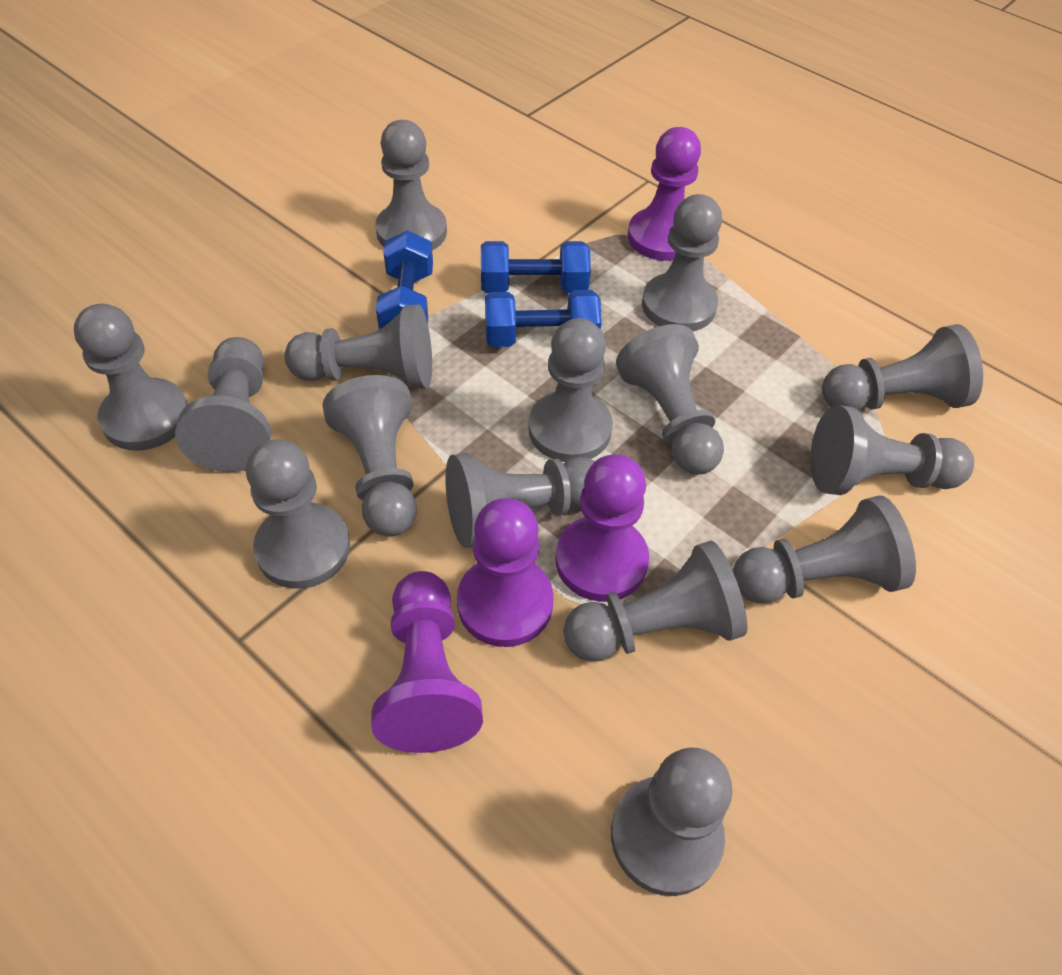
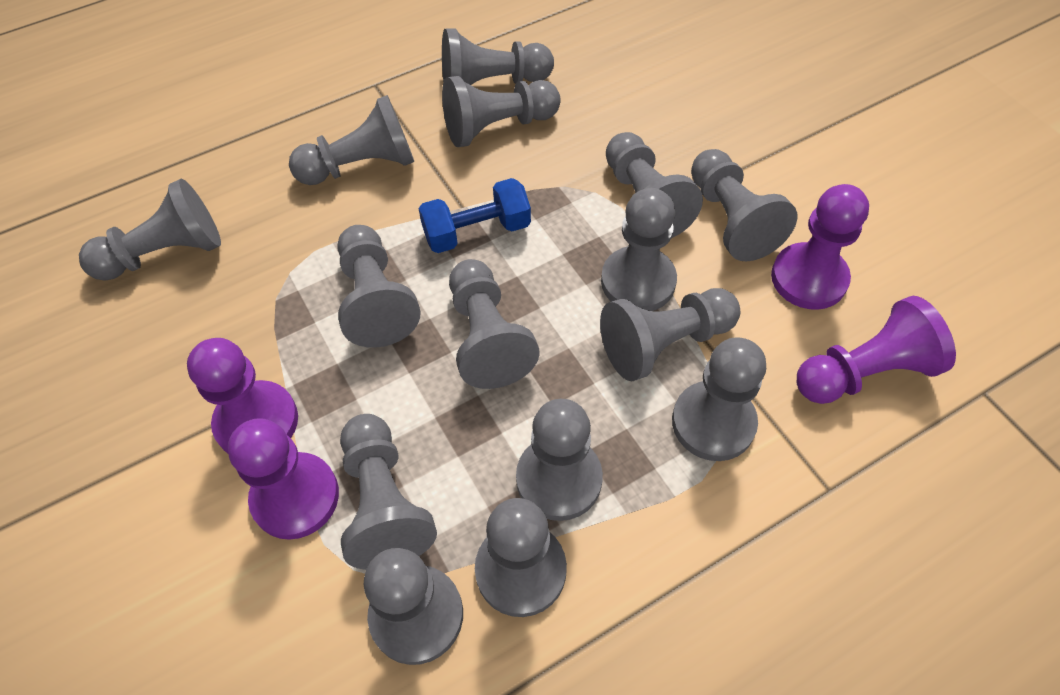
blue dumbbell: [376,230,433,329] [481,241,591,293] [485,290,602,347] = 3 -> [418,178,531,253] = 1

